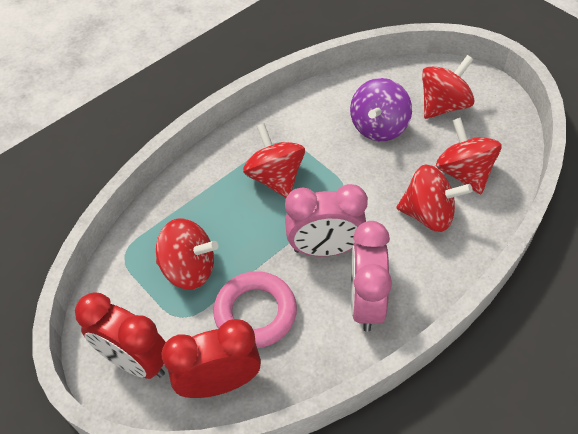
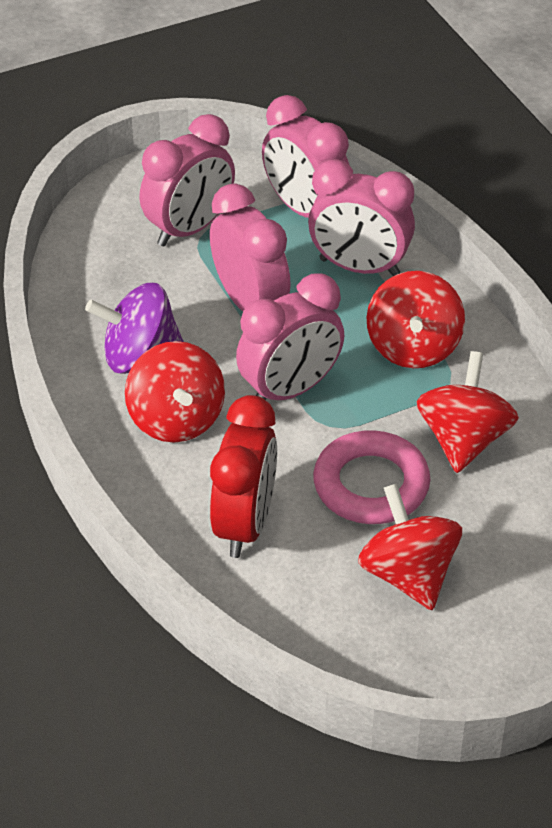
pink clock: [285,184,368,257] [351,221,392,332] = 2 -> [139,114,235,247] [210,183,291,311] [236,274,344,400] [262,95,350,218] [308,159,415,276] = 5
red clock: [75,292,166,379] [162,319,261,398] = 2 -> [210,395,277,558] = 1
red spinning top: [156,218,218,290] [243,123,305,198] [397,164,473,232] [422,55,475,119] [436,117,502,194] = 5 -> [125,341,225,443] [358,483,462,610] [366,271,465,368] [417,351,519,473] = 4

